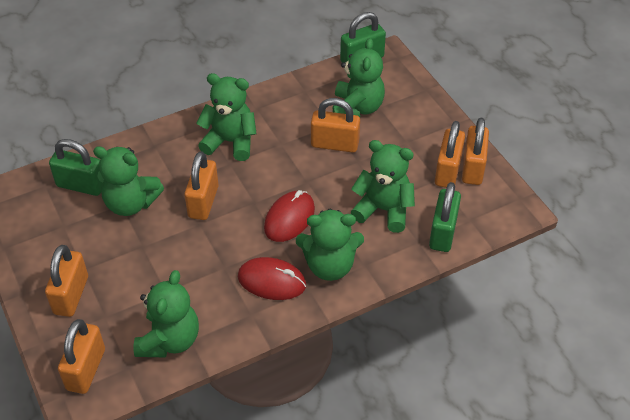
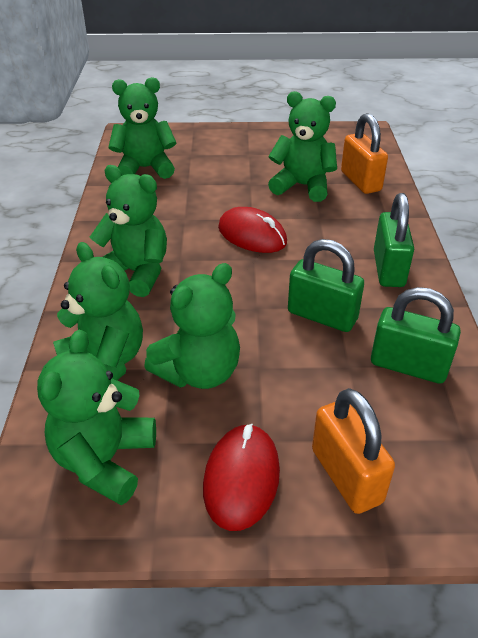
orange padlock: [45,245,88,317] [58,319,105,394] [184,151,219,220] [311,98,360,153] [435,121,465,188] [462,118,489,185] = 6 -> [312,388,395,514] [341,113,388,194] = 2

